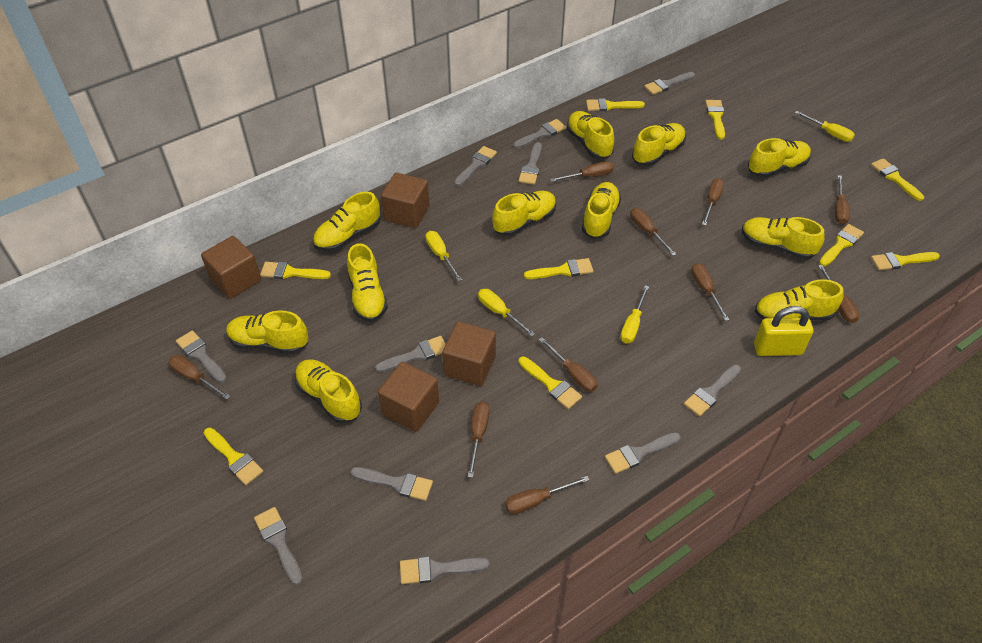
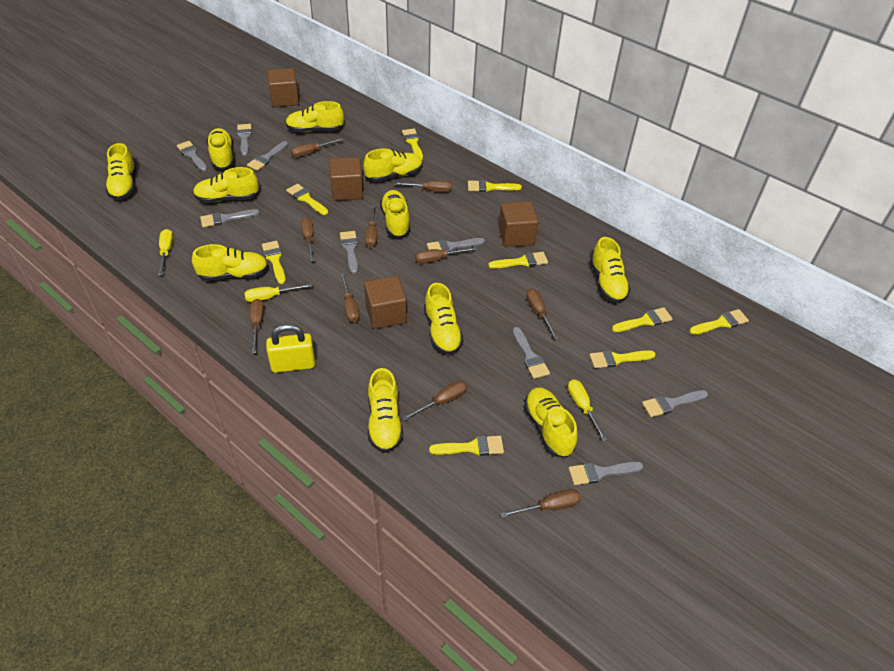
grey brush: [176,330,227,383] [254,507,303,585] [351,467,433,501] [375,336,446,372] [400,556,490,584] [454,146,497,186] [513,119,566,148] [519,142,542,185] [605,432,681,474] [644,72,695,95] [684,365,741,417] = 11 -> [177,141,208,171] [200,209,260,228] [237,124,252,156] [247,141,288,171] [340,231,358,274] [427,238,485,252] [513,327,550,379] [568,461,643,485] [642,390,708,417] = 9
yellow screwdriver: [426,231,462,282] [478,289,535,337] [621,285,649,343] [795,111,855,142] = 4 -> [158,229,173,275] [244,283,312,302] [568,379,607,441] = 3

